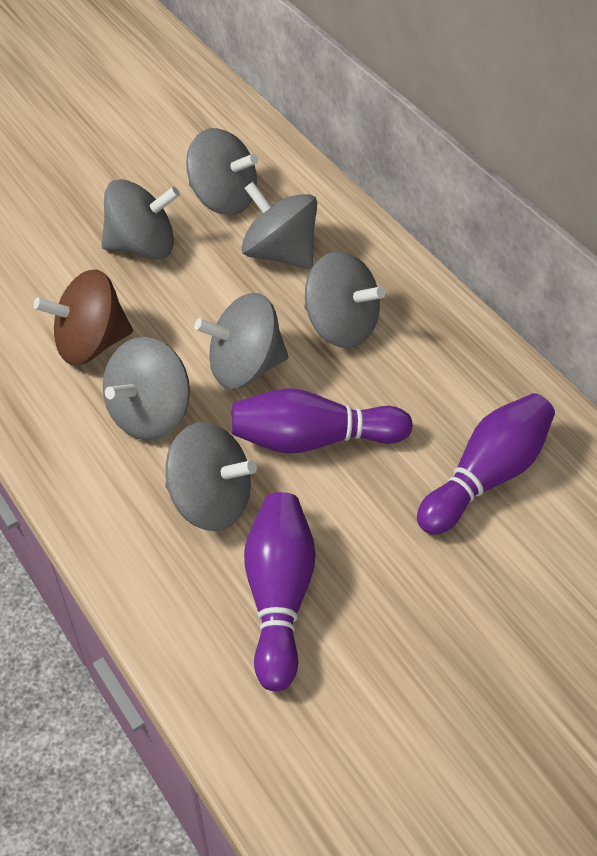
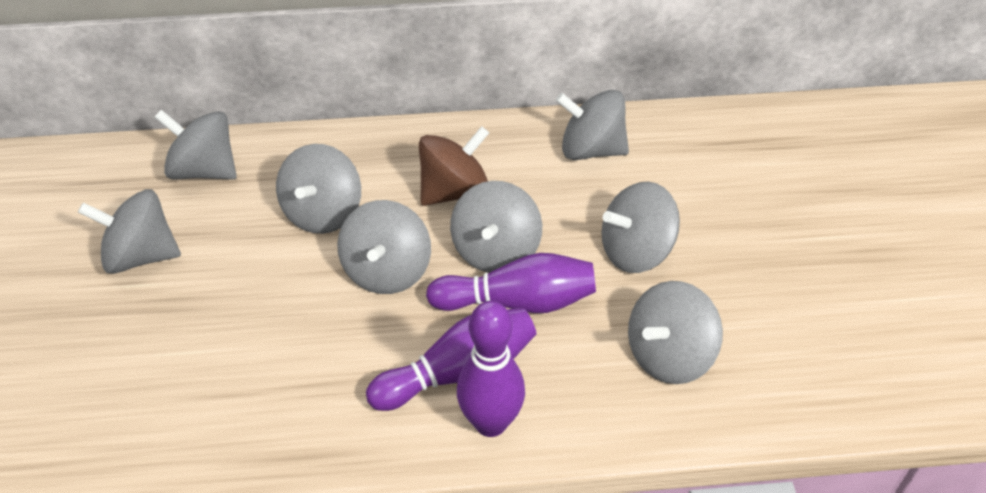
grey spinning top: [101,179,180,259] [103,337,190,441] [165,422,257,531] [186,128,258,215] [194,293,288,389] [242,182,317,269] [304,251,385,348] = 7 -> [78,189,181,274] [155,110,237,180] [276,144,361,234] [337,200,431,294] [450,181,542,273] [556,90,629,160] [601,182,680,273] [628,281,723,384] = 8

